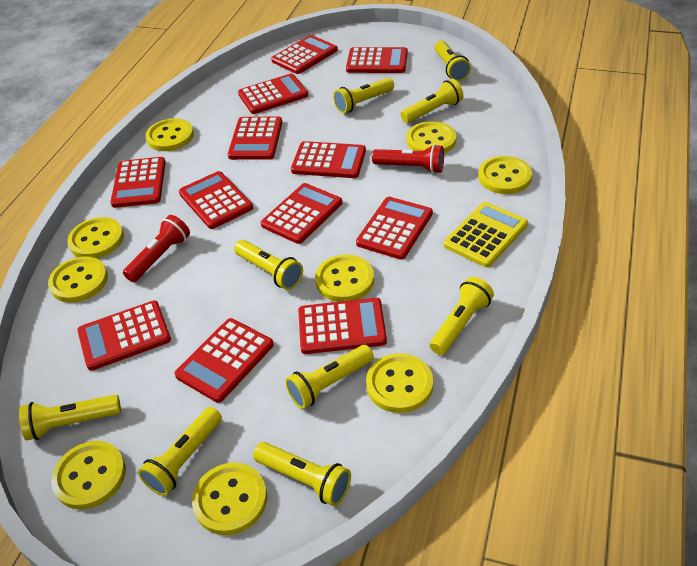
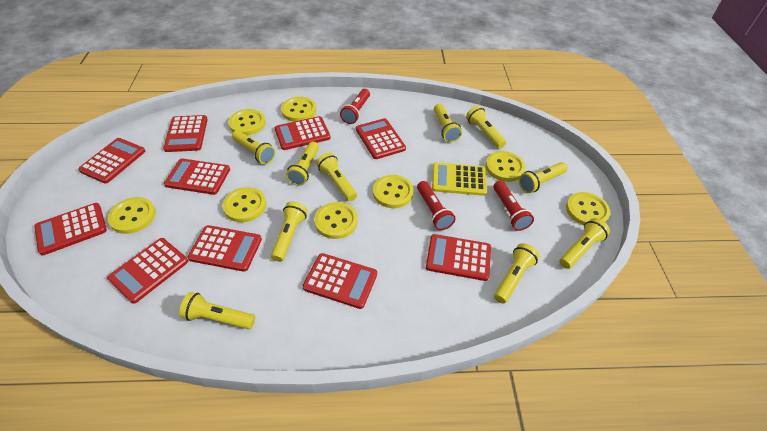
red calculator: [77,300,171,371] [110,157,166,208] [174,318,274,403] [179,171,253,229] [228,116,282,160] [238,74,308,114] [261,183,342,244] [271,35,338,74] [291,141,366,178] [298,298,387,354] [346,47,408,73] [356,197,433,259] = 12 -> [34,203,107,255] [78,138,145,184] [107,238,188,304] [163,115,208,152] [164,159,230,195] [188,225,262,272] [274,116,330,150] [303,253,377,309] [356,118,406,159] [426,234,491,281] = 10
red flashlight: [123,215,190,282] [372,144,444,174] = 2 -> [340,89,370,124] [417,181,456,230] [493,181,534,231] = 3
yellow button: [48,256,108,303] [51,441,126,509] [67,217,124,258] [145,118,194,151] [192,463,267,535] [315,254,374,302] [366,353,433,413] [407,121,456,154] [478,156,532,194] = 9 -> [108,197,156,234] [223,187,267,222] [228,109,266,135] [281,97,316,122] [314,202,358,239] [373,175,414,208] [486,151,525,182] [566,192,611,225] = 8
yellow flashlight: [19,395,121,441] [138,407,222,496] [234,240,303,290] [253,442,351,506] [285,345,374,409] [333,78,394,113] [401,79,463,123] [430,277,494,355] [435,41,471,81] = 9 -> [179,292,255,329] [232,130,276,164] [271,202,308,262] [286,142,319,186] [316,153,357,201] [434,104,462,142] [466,106,506,149] [494,243,539,304] [519,162,568,193] [559,218,610,269] = 10

